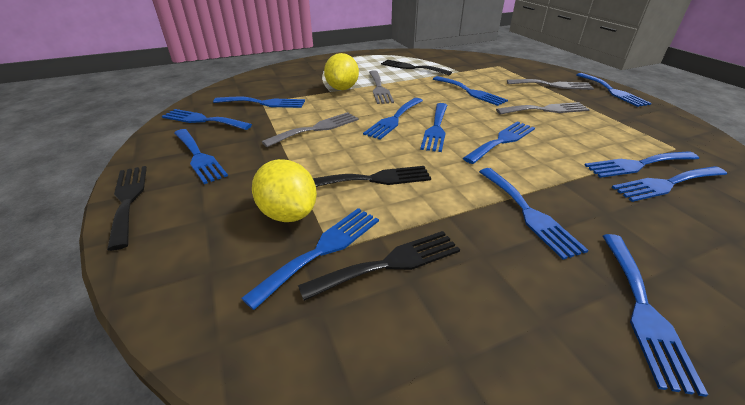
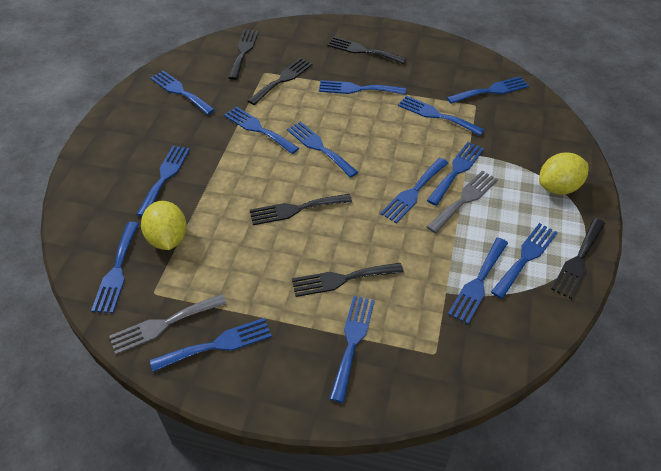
black fork: [107,166,147,251] [298,231,460,301] [313,166,431,187] [381,60,452,75] = 4 -> [228,30,259,80] [248,58,313,105] [250,194,352,225] [292,263,404,297] [327,37,407,64] [551,218,605,299] = 6
blue fork: [162,109,252,130] [174,129,228,184] [213,97,305,108] [241,208,379,310] [363,98,423,139] [420,103,447,152] [433,76,508,106] [463,121,535,164] [479,168,588,260] [576,73,652,107] [584,151,699,178] [603,234,708,397] [612,166,727,202] = 13 -> [91,222,139,313] [136,145,190,217] [150,71,215,115] [150,318,272,372] [224,106,299,154] [287,122,358,178] [319,80,406,95] [329,296,375,403] [380,158,448,223] [398,96,485,136] [427,142,484,206] [447,76,529,104] [448,238,508,324] [491,223,558,299] = 14
grey fork: [262,112,359,147] [369,70,394,104] [496,102,590,114] [507,79,594,90] = 4 -> [109,294,227,355] [427,170,498,233] = 2

